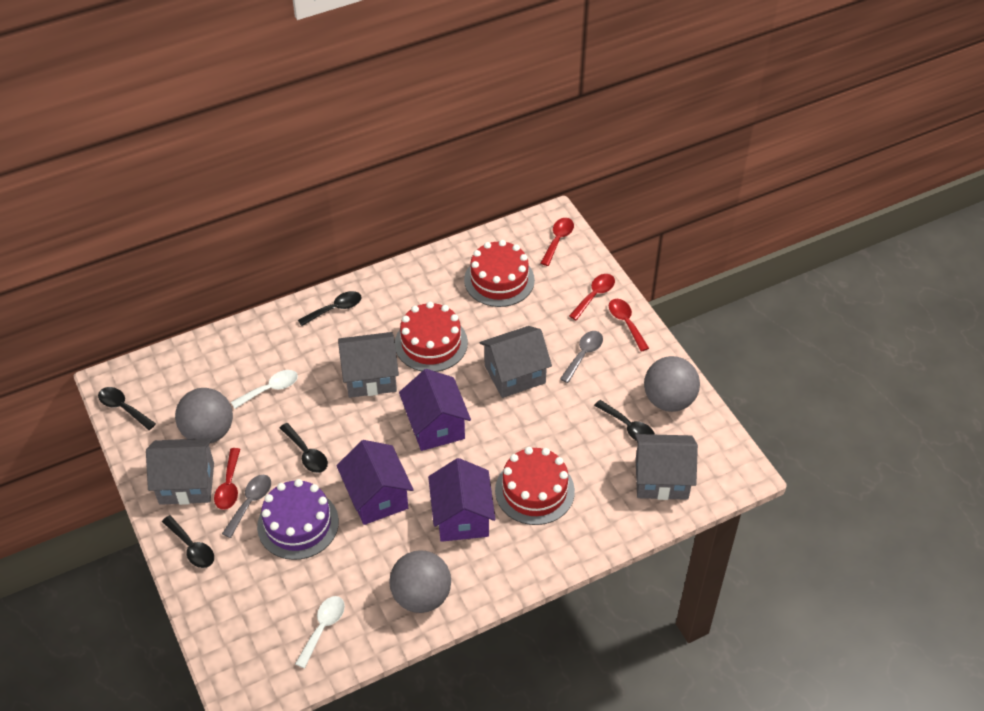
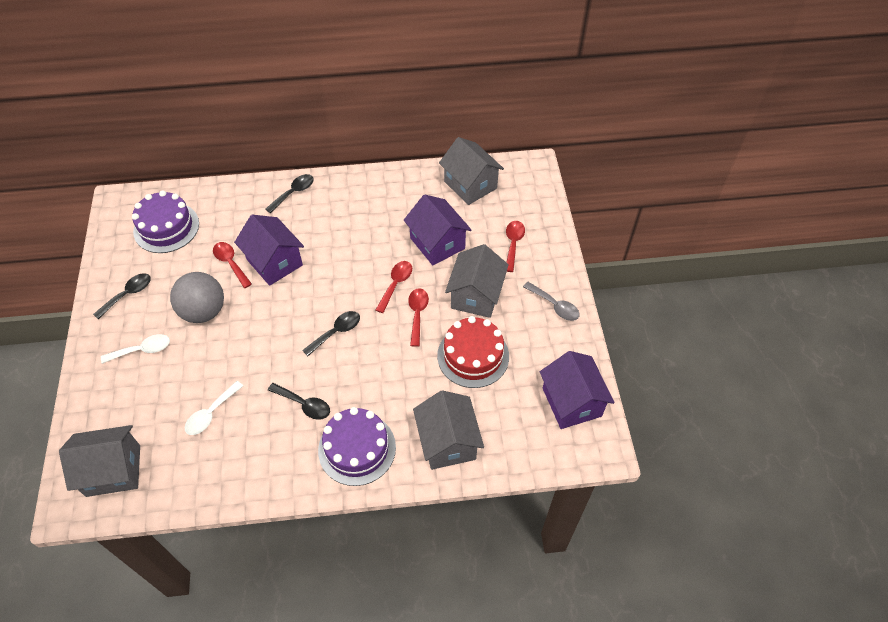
black spoon: [98,387,156,430] [162,515,214,568] [280,423,328,473] [298,291,362,326] [594,400,655,441] = 5 -> [93,273,151,319] [266,174,314,213] [268,383,330,420] [302,311,360,356] = 4
grey ball: [175,388,233,443] [389,550,451,613] [644,356,700,412] = 3 -> [170,272,224,323] = 1
grey spoon: [222,475,271,538] [560,331,603,383] = 2 -> [523,282,580,321] = 1
purple cake: [257,479,339,560] = 1 -> [132,190,199,253] [318,407,396,486] = 2
red cake: [395,302,468,372] [464,240,535,307] [495,447,575,525] = 3 -> [437,316,509,388] = 1

